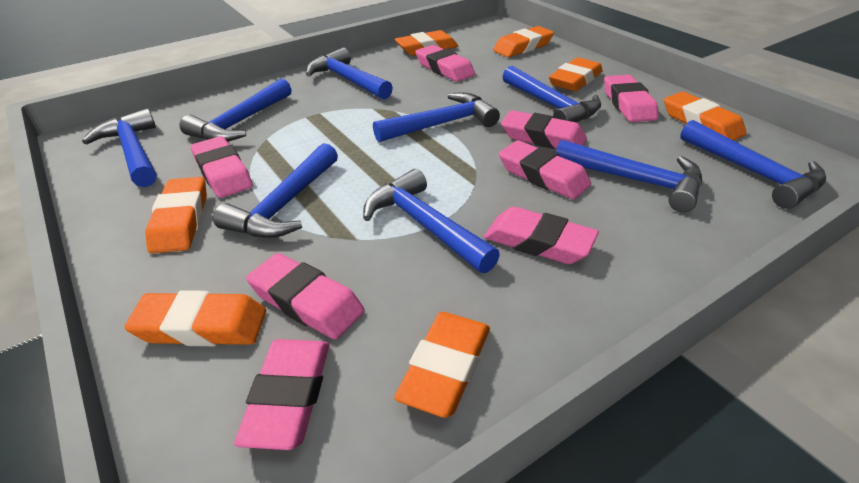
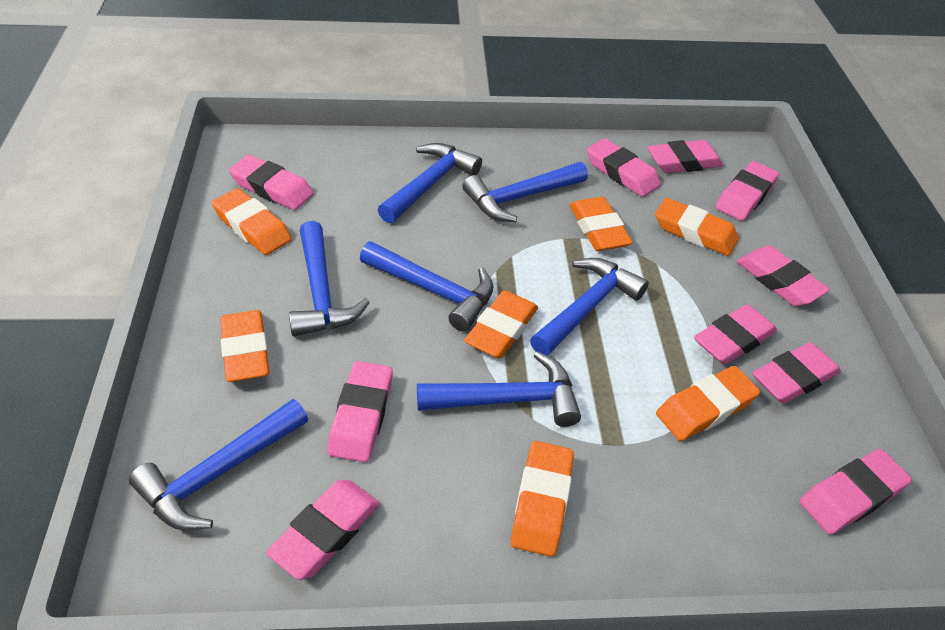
blue hammer: [82,108,156,187] [180,78,292,142] [213,143,338,238] [306,47,393,99] [363,169,500,273] [373,93,500,142] [502,65,601,123] [556,140,702,212] [680,120,826,209] = 9 -> [129,399,308,530] [289,221,370,336] [360,241,494,332] [378,143,482,223] [417,351,581,427] [462,162,588,222] [530,258,649,356] = 7
pink eraser: [191,136,253,198] [234,339,329,450] [246,253,365,339] [415,45,475,82] [484,207,599,264] [499,140,591,199] [501,110,587,149] [604,75,658,122] = 8 -> [229,155,314,210] [266,480,380,580] [327,361,393,462] [587,139,661,197] [647,140,723,173] [694,304,777,365] [715,161,779,221] [737,246,830,306] [753,342,841,404] [800,449,912,534] = 10

